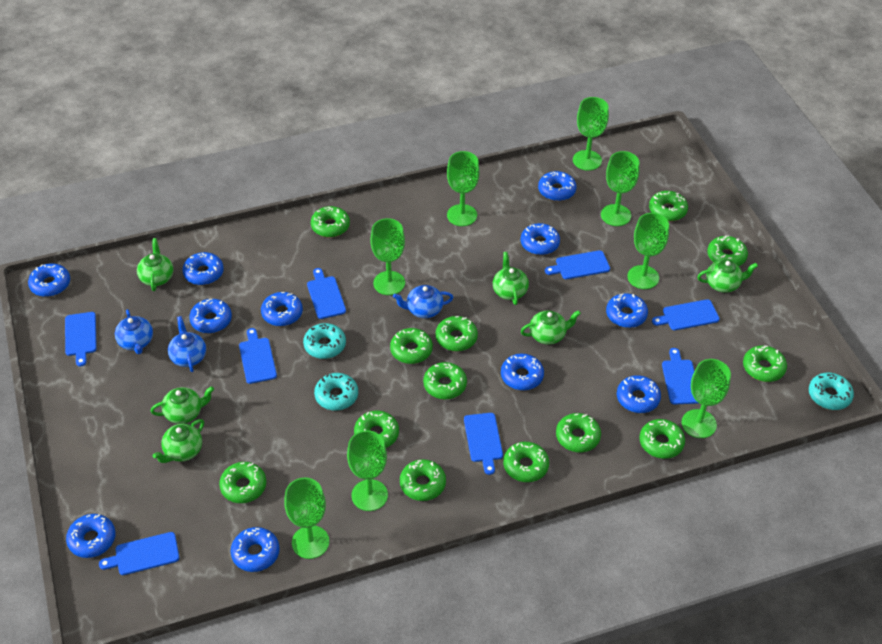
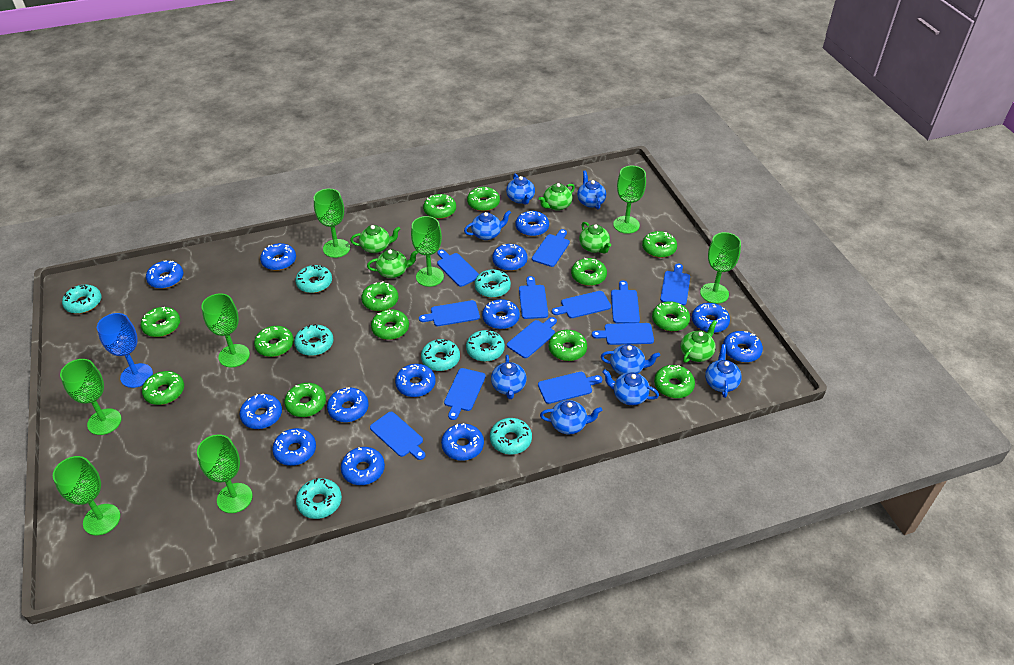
blue cutting board: [65,312,97,366] [99,532,179,575] [239,328,277,384] [307,268,346,319] [464,413,503,475] [545,250,610,279] [652,299,720,330] [662,348,698,405] = 8 -> [370,412,425,460] [419,300,480,326] [437,249,479,287] [444,368,486,420] [507,317,557,358] [519,276,548,319] [532,229,570,267] [538,372,602,404] [552,291,611,318] [592,323,654,345] [611,281,640,323] [660,264,690,305] = 12
blue donut: [28,263,70,297] [66,514,116,558] [182,252,224,285] [189,299,232,333] [231,527,280,572] [261,292,303,326] [501,354,544,390] [521,223,560,255] [538,171,576,201] [606,293,648,328] [617,375,661,413] = 11 -> [146,260,183,289] [239,394,282,429] [260,243,296,270] [272,428,316,466] [327,387,369,422] [341,447,385,485] [395,364,436,397] [441,423,484,461] [482,299,520,329] [492,244,527,271] [516,211,549,236] [692,303,730,333] [723,331,763,363] = 13
blue goblet: none = 0 -> [97,313,153,388] = 1
blue teapot: [115,309,153,354] [168,316,206,372] [393,285,453,318] = 3 -> [464,211,511,240] [491,355,527,399] [506,174,535,205] [540,400,602,434] [577,170,606,209] [601,344,660,375] [602,369,659,405] [705,344,742,398] = 8
green teapot: [137,238,173,291] [151,386,214,424] [153,419,204,463] [493,252,529,305] [521,310,581,345] [697,260,758,293] = 6 -> [350,225,400,253] [367,249,418,278] [539,183,575,211] [579,222,611,254] [681,320,717,363] = 5
turquoise donut: [303,323,346,359] [314,373,358,410] [809,373,854,410] = 3 -> [62,285,101,314] [294,324,333,356] [295,265,332,293] [296,478,342,519] [421,339,460,371] [466,330,505,362] [475,269,511,298] [490,418,532,454] = 8

